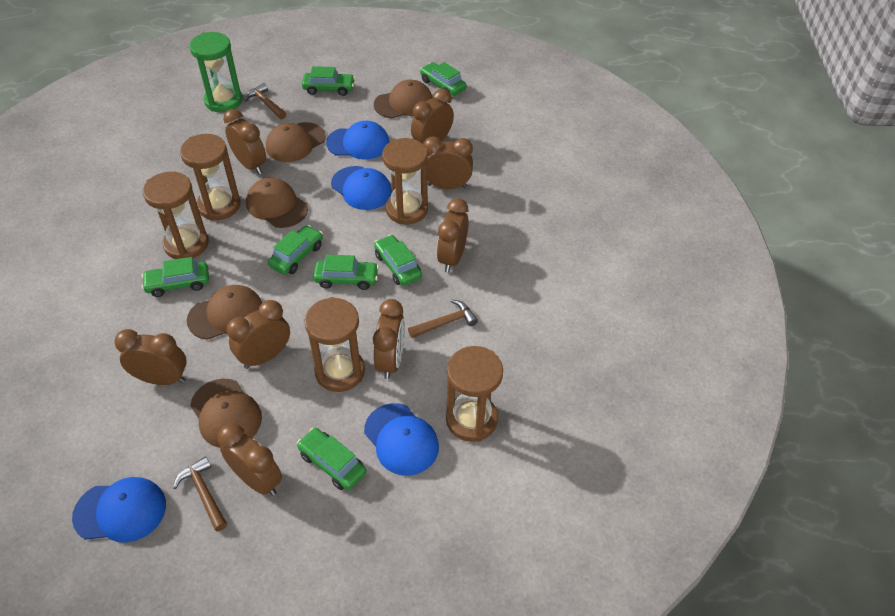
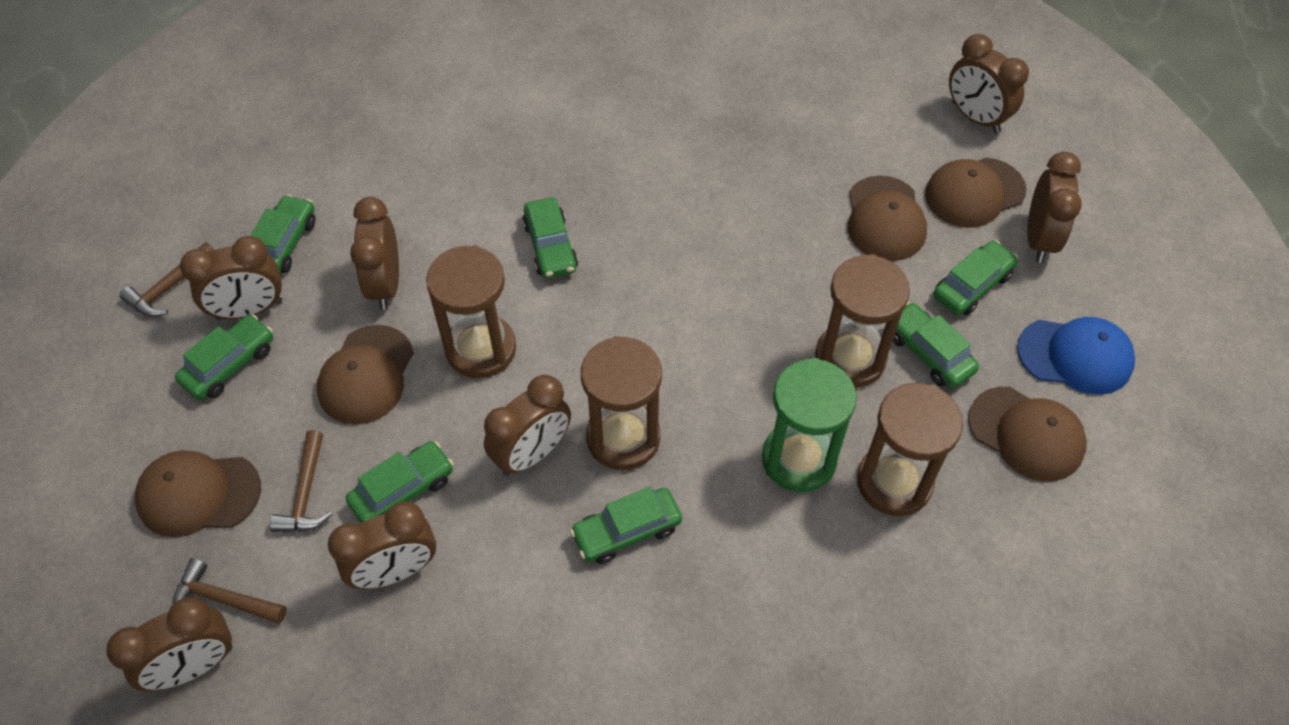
blue cap: [72,477,166,543] [326,121,389,160] [331,166,392,210] [364,403,439,476] = 4 -> [1017,317,1135,395] = 1
brown clock: [114,329,187,385] [218,423,282,496] [223,109,266,174] [227,300,290,369] [373,299,405,379] [411,89,454,144] [423,136,473,189] [437,198,469,272] = 8 -> [106,597,232,691] [180,236,282,320] [328,502,436,589] [350,197,399,310] [484,375,571,476] [949,34,1029,133] [1027,152,1082,263] = 7
brown hourglass: [143,172,209,259] [180,134,241,221] [304,297,365,392] [382,138,428,224] [446,346,503,442] = 5 -> [426,245,516,379] [581,336,662,470] [815,254,910,388] [857,383,963,516] = 4

